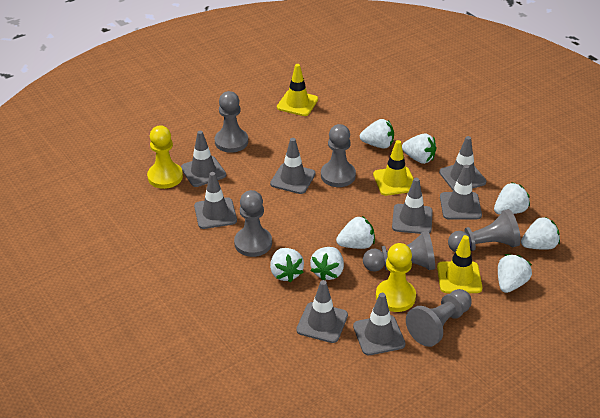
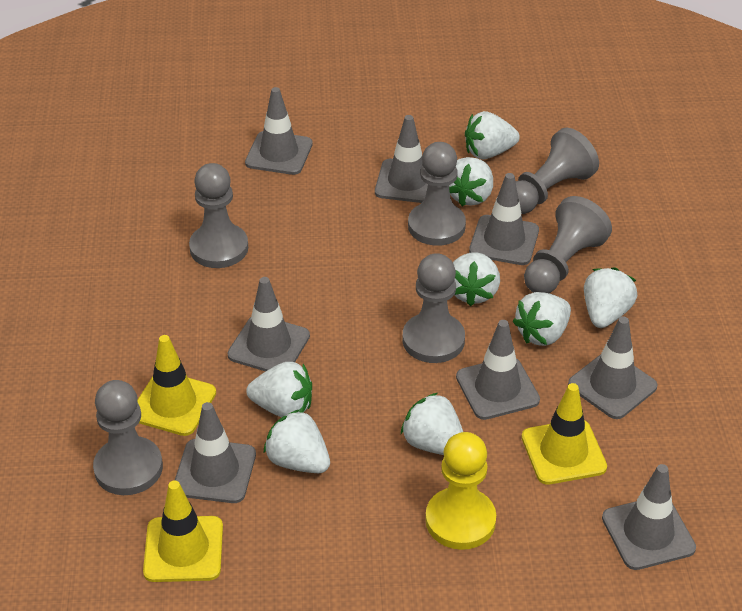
yellow pawn: [147,125,183,189] [376,243,416,312] = 2 -> [425,432,496,550] = 1

